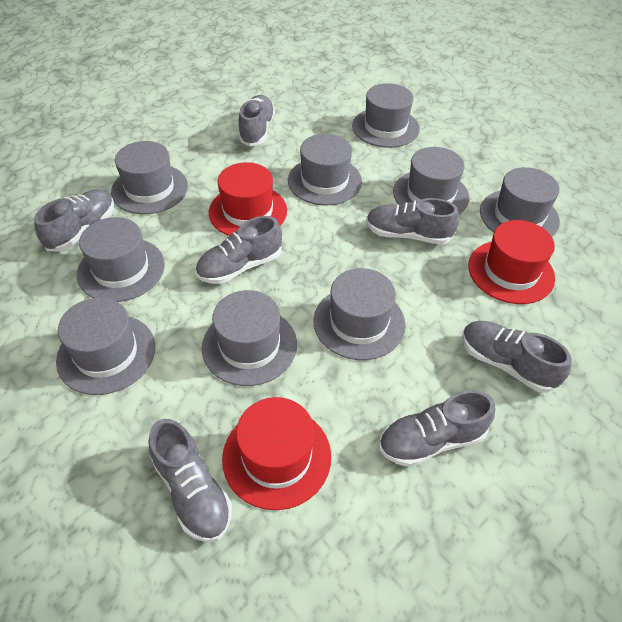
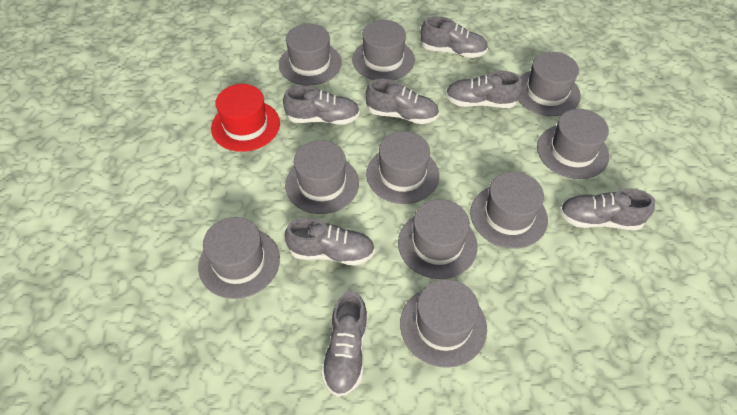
grey hat: [56,297,155,395] [77,217,165,302] [111,141,188,214] [202,290,297,386] [288,134,362,205] [313,268,406,360] [352,83,420,148] [393,147,469,214] [480,167,560,237] = 9 -> [198,217,280,299] [279,24,342,86] [285,140,359,214] [352,20,415,80] [366,131,439,204] [398,199,478,279] [400,279,487,368] [470,172,548,249] [518,52,581,116] [537,109,609,179] = 10
red hat: [209,162,287,236] [222,397,331,510] [468,220,555,304] = 3 -> [211,84,280,152] = 1

